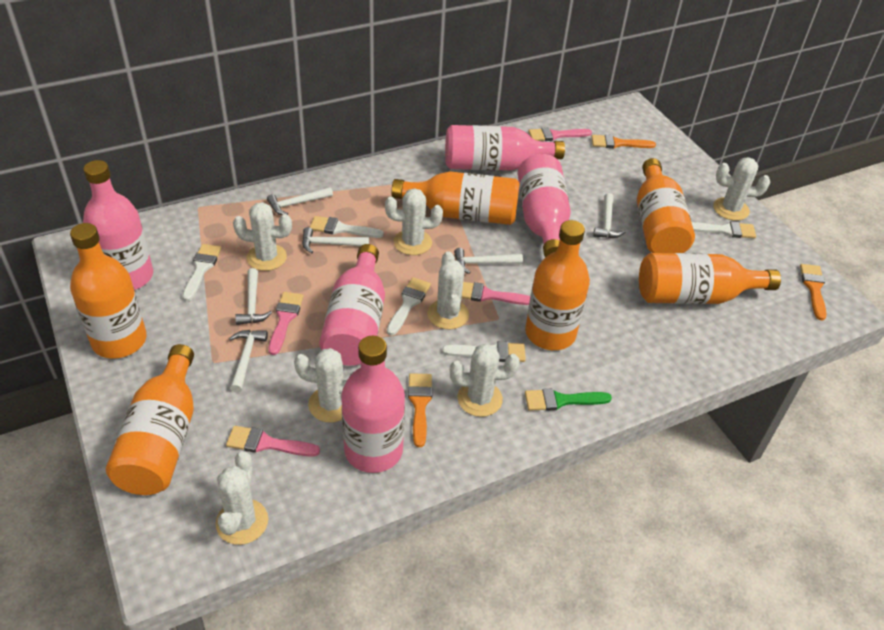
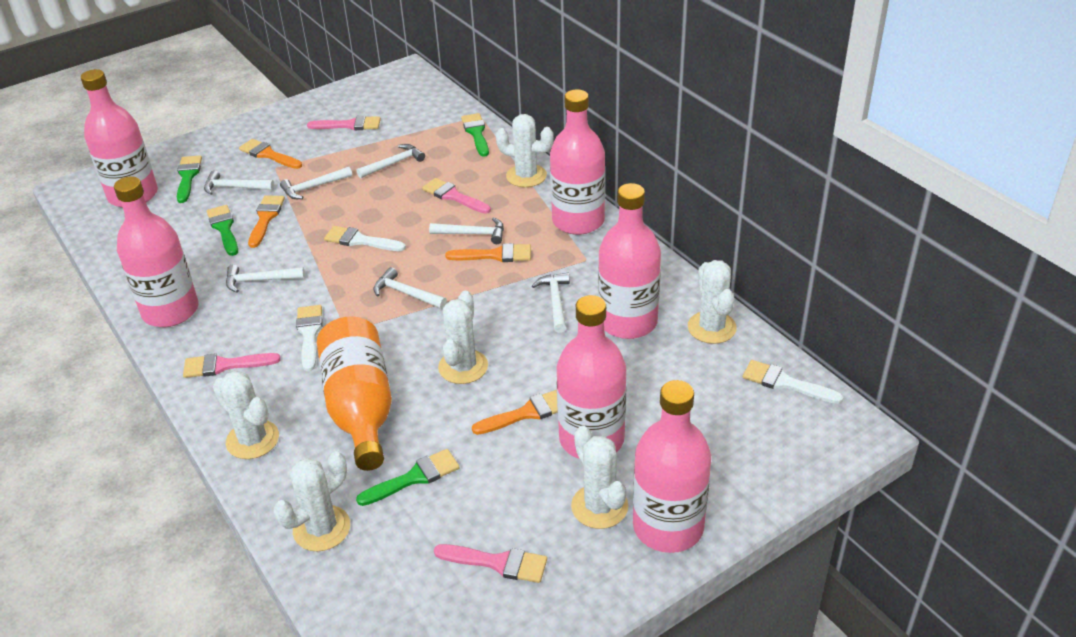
green brush: [525,388,612,411] = 1 -> [177,155,202,203] [207,205,238,256] [356,449,460,506] [461,113,489,157] = 4
orange bottle: [70,223,147,359] [106,344,194,495] [391,171,520,225] [525,220,590,350] [637,158,695,253] [639,253,781,304] = 6 -> [317,317,392,471] = 1
orange brush: [408,373,432,447] [591,134,656,148] [800,264,826,320] = 3 -> [239,139,302,169] [248,195,285,248] [445,243,531,262] [472,390,558,435] = 4
pink bottle: [83,160,153,290] [319,244,385,366] [341,336,405,473] [445,125,565,171] [518,154,571,257] = 5 -> [81,69,158,208] [114,176,198,327] [550,89,605,235] [557,295,627,458] [598,183,661,339] [633,380,711,553] = 6
white brush: [182,244,222,301] [310,216,384,238] [387,277,431,335] [442,341,526,362] [691,221,756,238] = 5 -> [296,305,323,371] [324,226,406,251] [743,360,843,404] = 3
white cactus: [216,451,268,545] [233,202,292,271] [294,348,356,423] [385,188,443,255] [428,251,469,329] [450,343,520,417] [713,157,770,221] = 7 -> [213,371,279,459] [274,451,350,552] [438,291,488,384] [496,114,554,187] [571,425,628,529] [688,260,737,344] = 6
white hammer: [229,330,268,392] [235,268,272,325] [267,187,333,215] [302,227,369,253] [454,248,523,274] [593,193,626,238] = 6 -> [204,171,274,195] [226,265,305,293] [280,167,352,199] [356,144,425,179] [373,267,447,309] [429,217,504,244] [532,273,570,333] = 7

